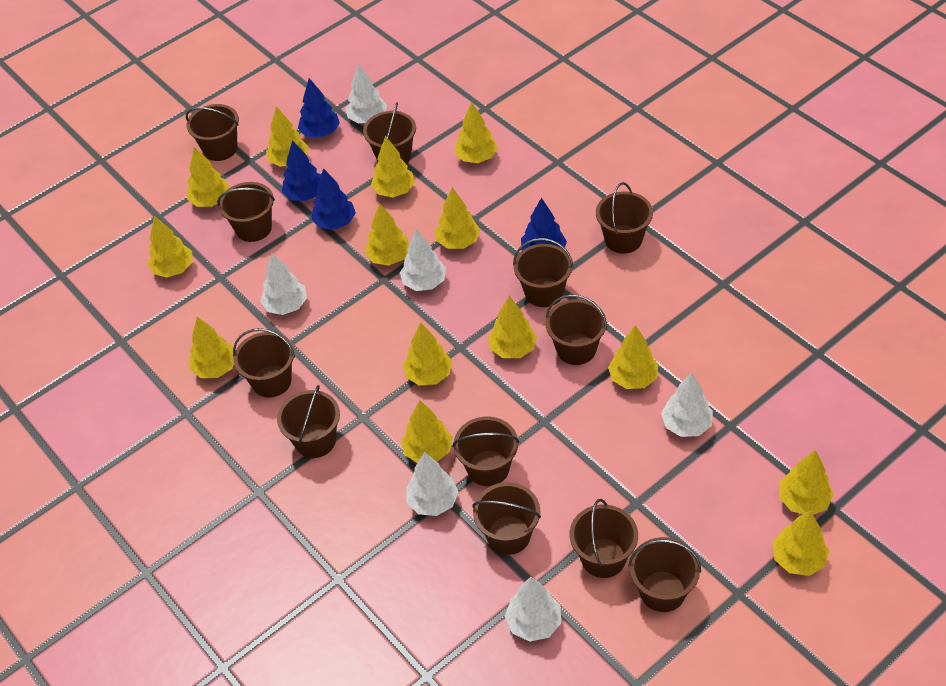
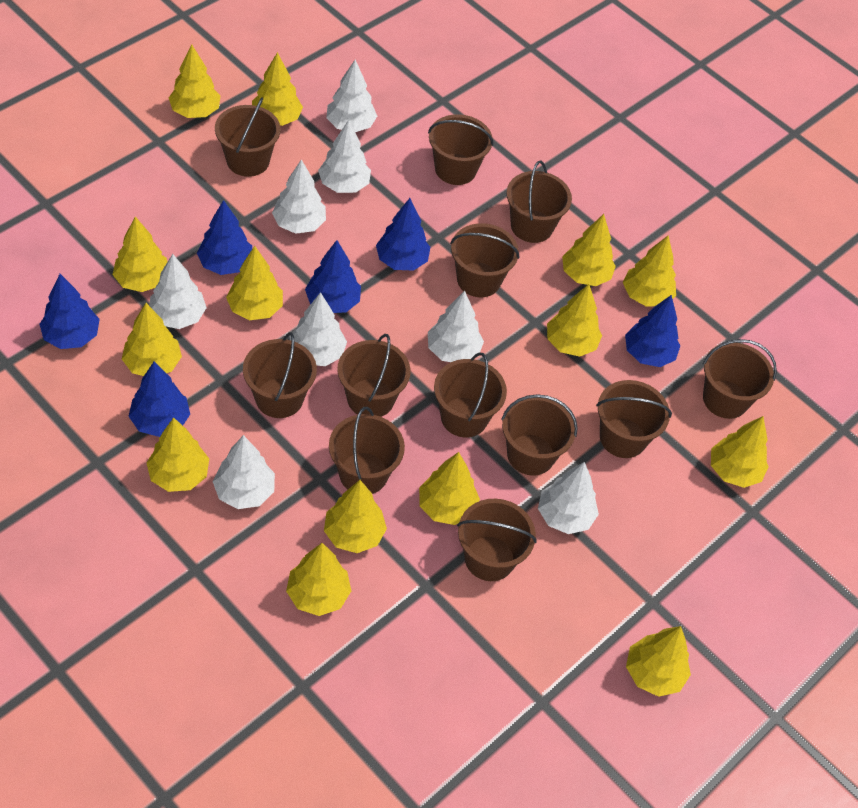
blue tree: [282,140,321,201] [298,78,340,138] [311,168,356,230] [521,197,567,251] = 4 -> [40,274,100,349] [128,362,190,437] [197,200,252,275] [305,240,361,313] [376,198,430,271] [625,295,681,367] = 6
white tree: [260,252,307,315] [346,63,387,123] [400,228,446,291] [406,452,459,516] [505,577,561,642] [661,372,713,437] = 6 -> [149,254,207,329] [213,435,275,509] [272,160,326,234] [289,292,347,366] [318,120,371,193] [326,59,377,132] [428,291,484,362] [538,462,599,534] = 8

